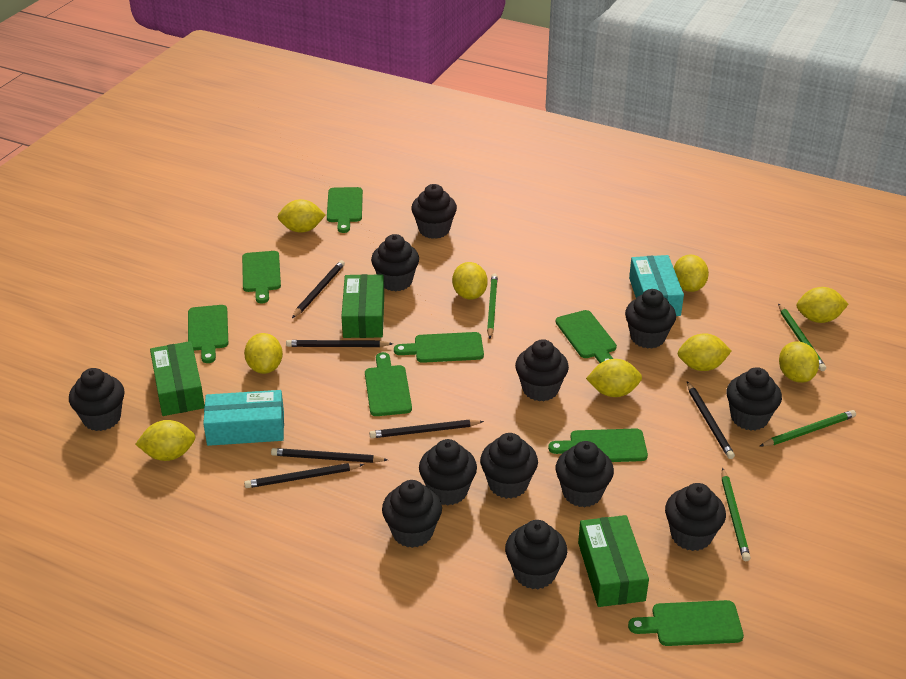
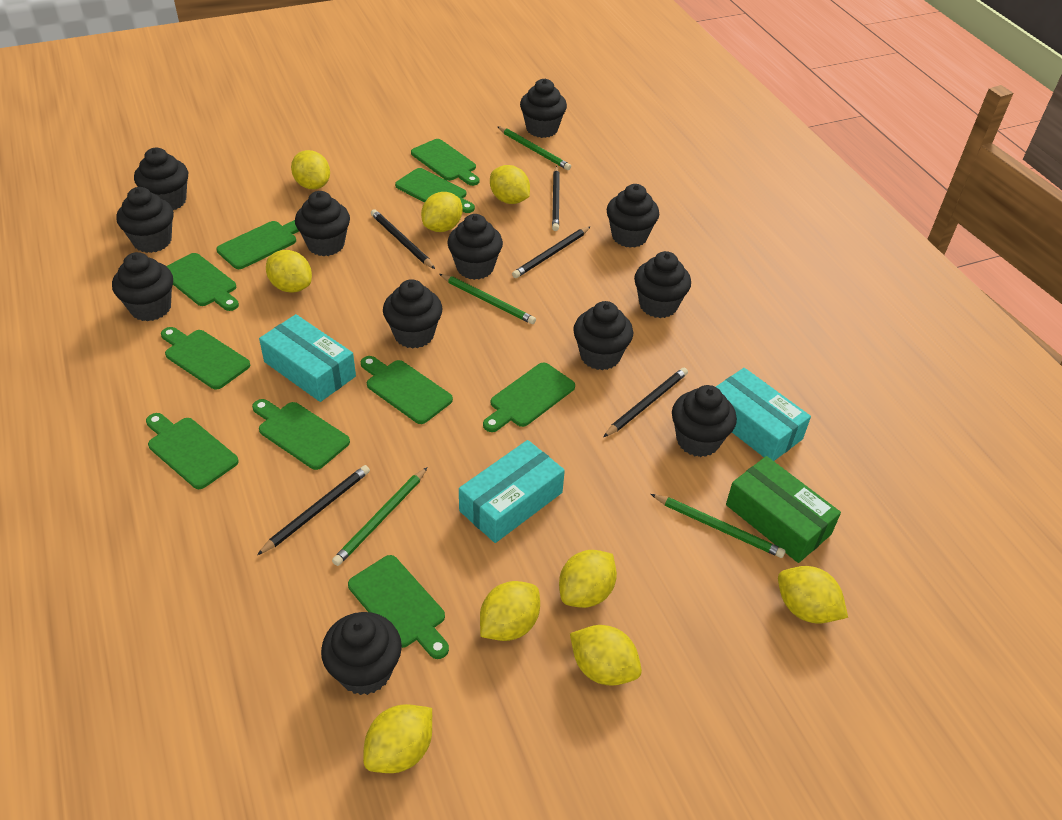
black pencil: [244,463,364,488] [271,448,388,463] [286,340,393,347] [292,260,345,318] [369,420,484,438] [687,381,735,459] = 6 -> [257,465,370,555] [371,209,435,269] [512,226,591,278] [552,166,560,231] [604,368,688,437] = 5
green box: [150,341,205,416] [341,274,384,338] [578,515,649,607] = 3 -> [726,456,841,563] = 1
green cutting board: [188,305,228,363] [242,251,281,303] [327,187,363,233] [365,352,412,416] [394,332,484,363] [548,428,648,462] [556,310,617,363] [628,600,744,646] = 8 -> [146,413,239,489] [161,327,250,390] [166,253,239,311] [216,220,299,269] [252,399,350,470] [348,555,449,659] [361,356,453,424] [395,168,475,213] [411,139,479,186] [483,362,575,432] = 10
turquoise box: [203,390,284,446] [629,255,684,316] = 2 -> [259,314,356,402] [459,440,565,543] [716,368,811,461] = 3

